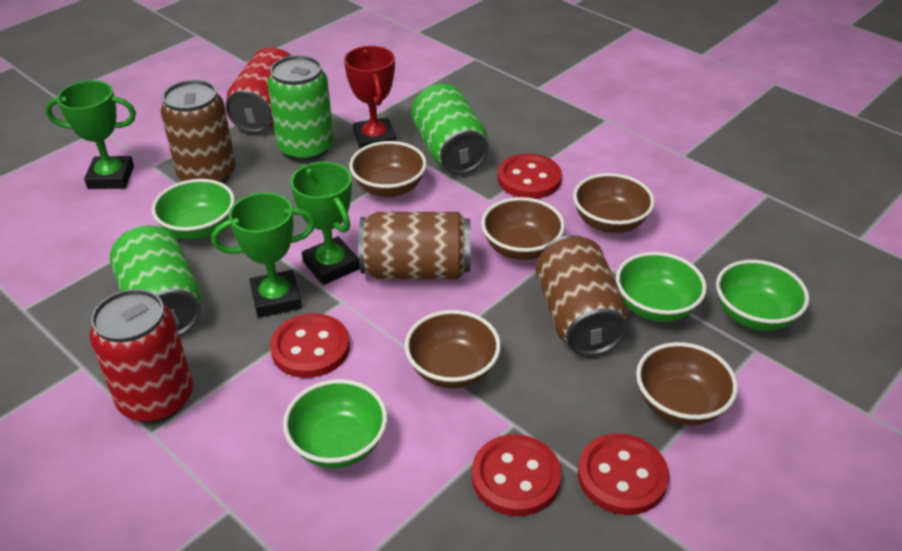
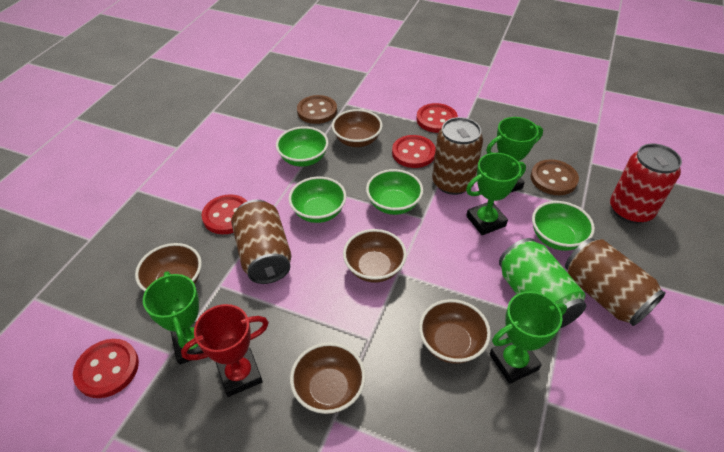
brown button: none = 0 -> [297,95,337,124] [531,159,579,195] = 2
green can: [110,225,202,336] [267,55,334,162] [411,84,488,174] = 3 -> [499,238,586,328] = 1
green trophy: [45,80,136,189] [212,193,316,318] [291,162,360,285] = 3 -> [143,271,204,365] [466,153,526,235] [486,117,543,193] [490,291,567,384] = 4
red can: [90,289,193,423] [225,47,292,133] = 2 -> [610,143,682,224] = 1

